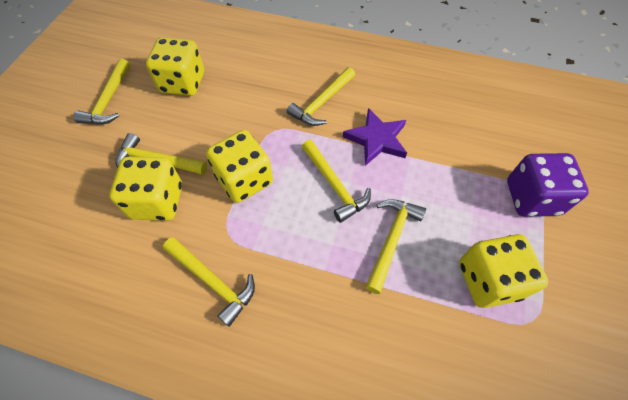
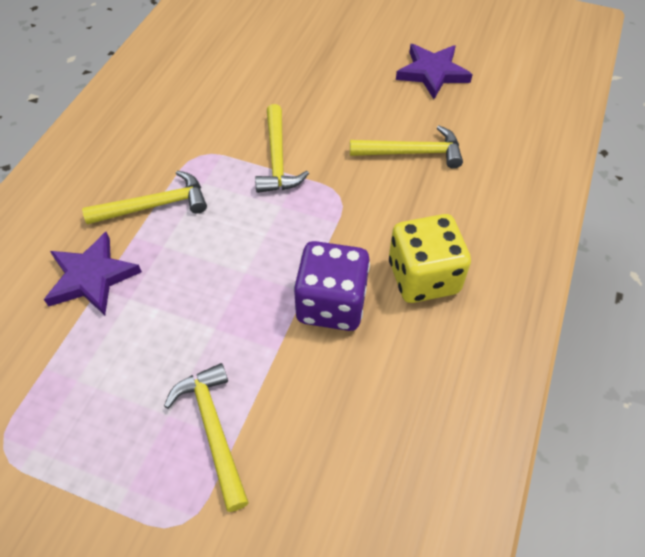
purple star: [343,108,407,166] = 1 -> [44,232,142,315] [396,44,473,99] = 2
yellow dice: [110,157,182,221] [146,37,204,96] [206,130,273,203] [459,234,548,308] = 4 -> [389,214,471,303] = 1
yellow hammer: [74,59,130,125] [115,133,207,175] [163,237,255,327] [287,67,355,126] [302,140,371,223] [366,199,426,294] = 6 -> [82,170,207,225] [164,363,249,512] [255,104,309,193] [350,126,463,169] = 4

